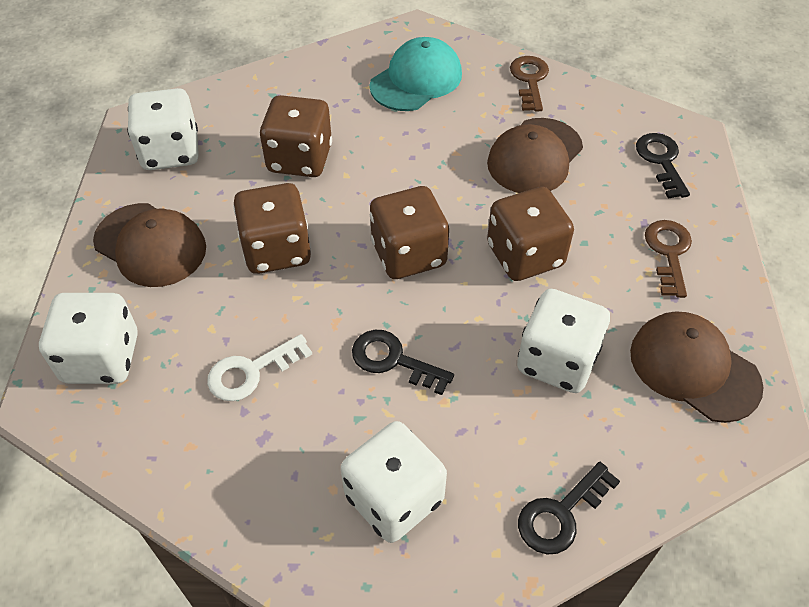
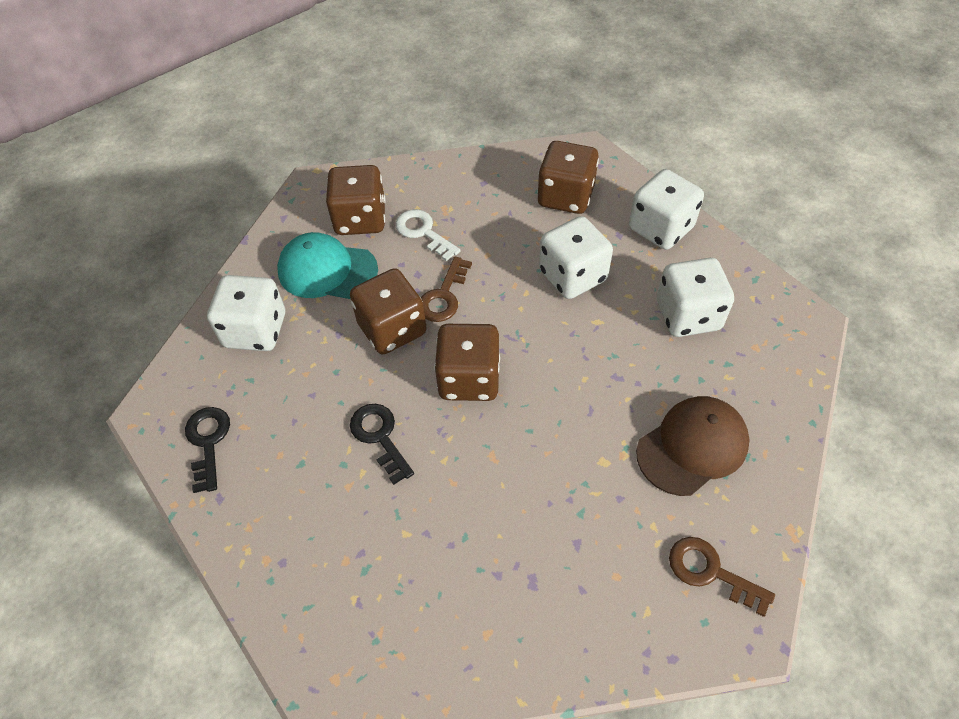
black key: [352,330,454,395] [518,461,620,555] [636,133,690,198] = 3 -> [185,407,230,493] [350,404,414,485] = 2
brown cap: [93,203,206,287] [487,118,583,193] [630,311,764,423] = 3 -> [636,396,750,496] = 1

